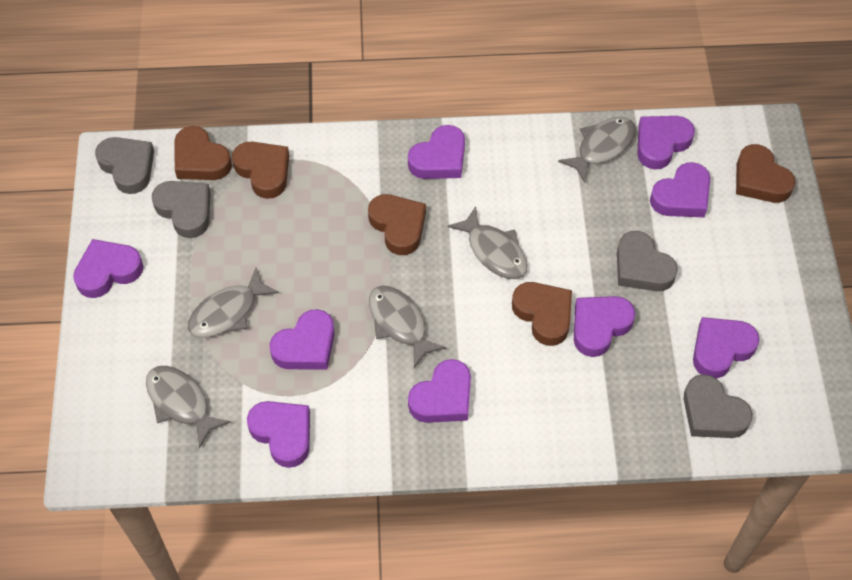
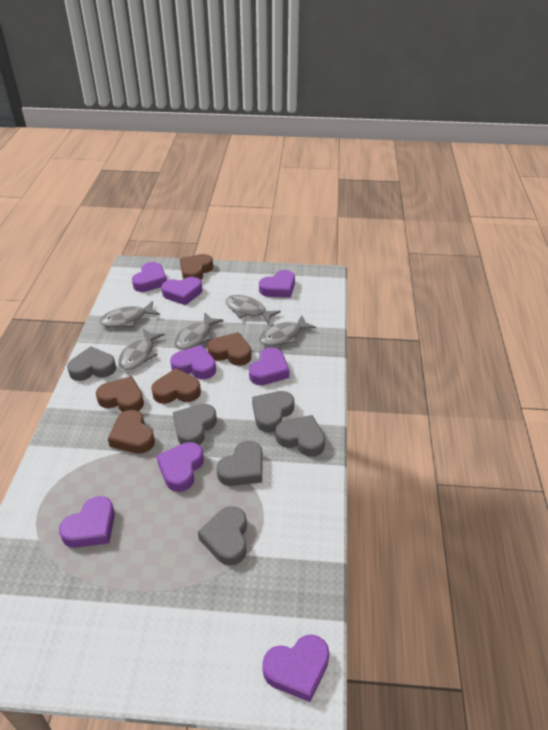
grey heart: [95,137,154,194] [152,181,211,238] [617,231,678,291] [683,374,753,438] = 4 -> [67,346,116,381] [173,404,217,445] [198,506,247,565] [216,441,262,486] [252,391,294,432] [276,415,325,457] = 6
purple heart: [73,239,144,298] [247,401,310,468] [269,309,335,370] [408,125,465,179] [408,359,471,423] [574,296,635,357] [637,116,695,169] [650,162,710,217] [693,317,760,378] = 9 -> [59,496,115,548] [132,262,167,292] [157,442,204,492] [161,277,202,305] [170,345,216,379] [249,347,289,385] [259,270,295,298] [262,634,330,702] = 8

